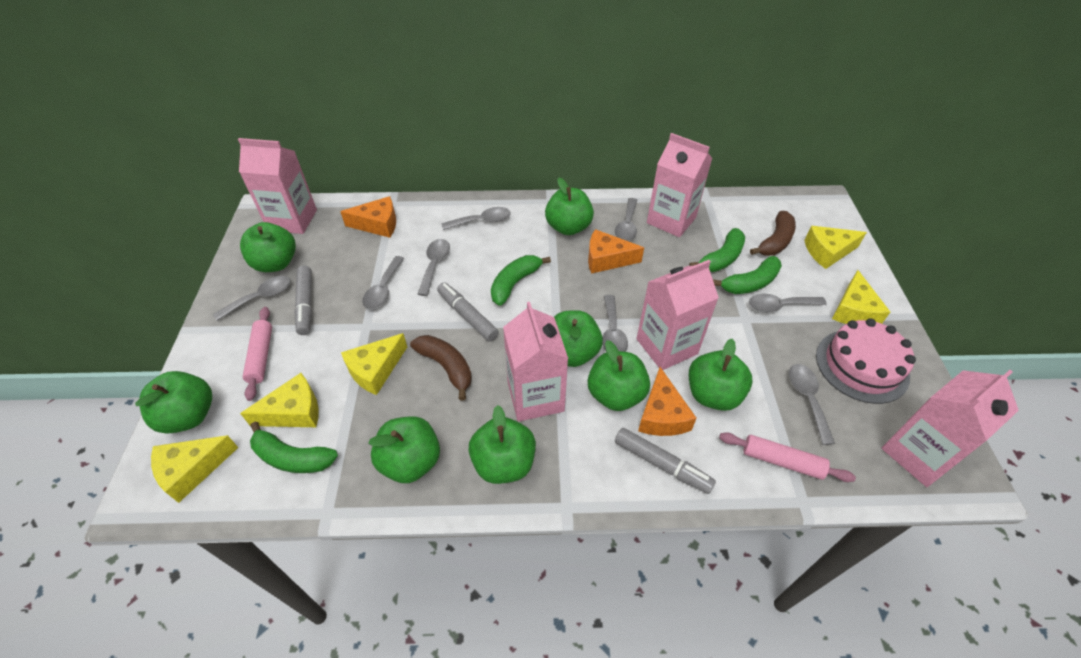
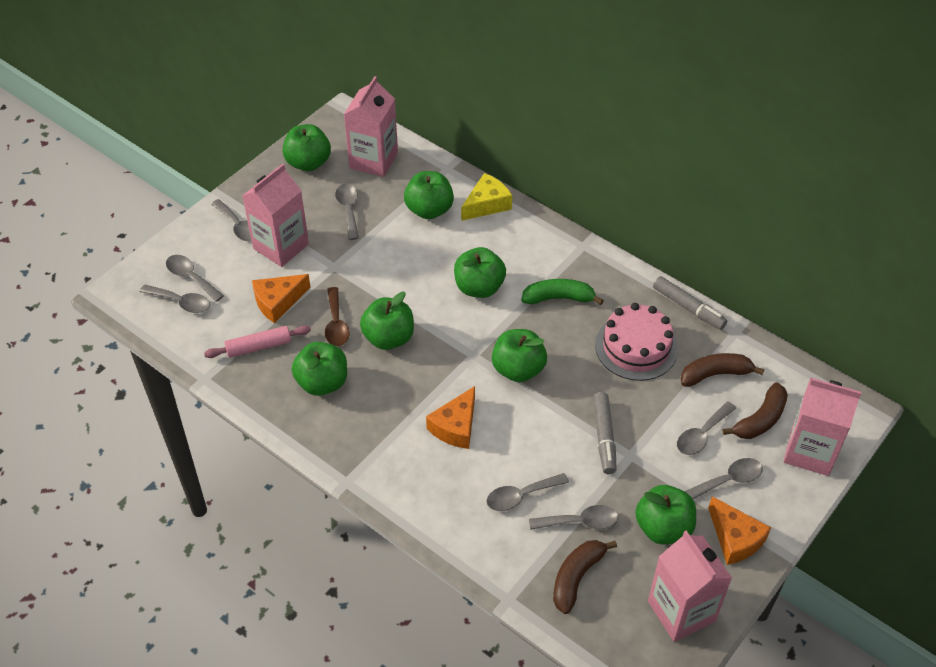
brown banana: [410,335,472,401] [750,211,796,256] = 2 -> [553,540,617,614] [680,353,764,387] [722,382,788,439] = 3
brown spoon: none = 0 -> [325,287,350,346] = 1
green apple: [135,371,212,434] [240,222,296,272] [368,417,440,483] [468,405,536,484] [545,178,594,235] [554,310,603,367] [588,340,650,411] [689,339,752,411] = 8 -> [283,124,331,171] [292,342,347,396] [360,292,414,350] [404,171,454,219] [454,247,506,298] [492,329,547,382] [635,485,696,544] = 7
green banana: [250,422,338,473] [491,255,551,306] [689,228,745,272] [713,256,782,294] = 4 -> [521,279,604,305] = 1
grey marker: [294,266,312,335] [437,282,499,342] [615,428,716,494] = 3 -> [593,392,617,474] [653,276,728,330] = 2
pink carton: [238,138,317,234] [503,302,568,421] [636,260,719,370] [647,133,712,237] [881,370,1019,487] = 5 -> [242,164,309,267] [344,76,398,177] [648,531,732,642] [784,377,861,476] = 4
pink rolling pin: [243,307,272,401] [719,432,856,482] = 2 -> [204,325,311,358] = 1
yellow cheese: [151,435,238,503] [240,373,319,427] [341,333,407,395] [804,226,867,269] [832,270,890,324] = 5 -> [461,173,512,221] = 1

